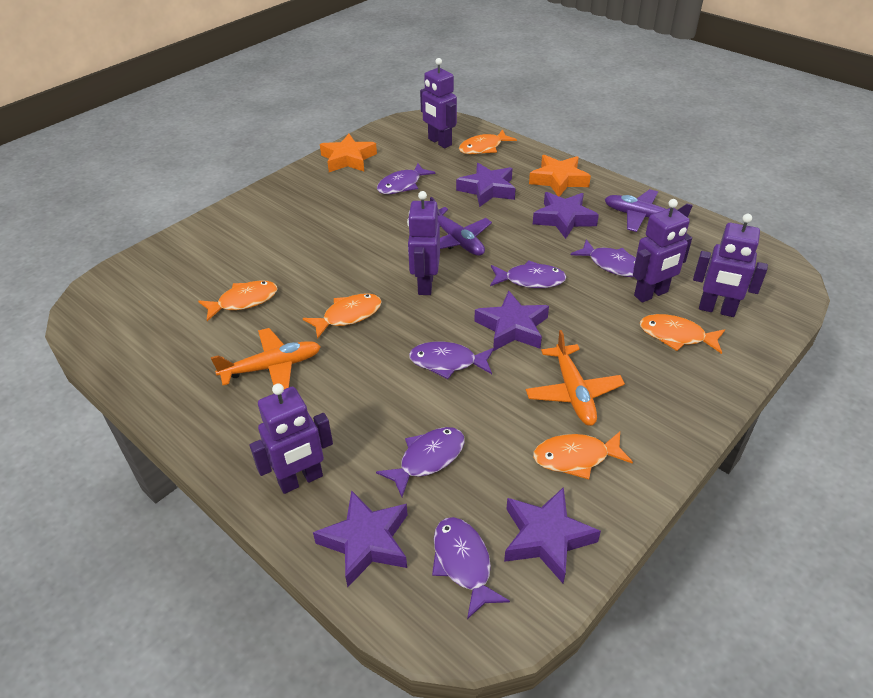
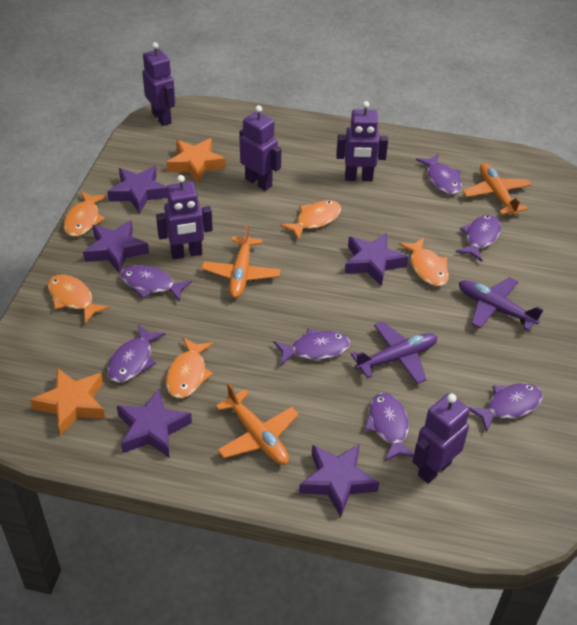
orange plane: [211,328,321,389] [526,330,625,426] = 2 -> [201,224,281,298] [216,383,299,465] [463,163,532,216] = 3
purple fish: [376,427,465,497] [377,163,436,194] [409,342,494,379] [432,517,510,619] [490,260,566,288] [571,239,636,277] = 6 -> [107,324,166,383] [120,265,192,302] [273,328,350,366] [364,393,414,462] [416,154,462,195] [456,215,501,262] [469,383,543,432] = 7

